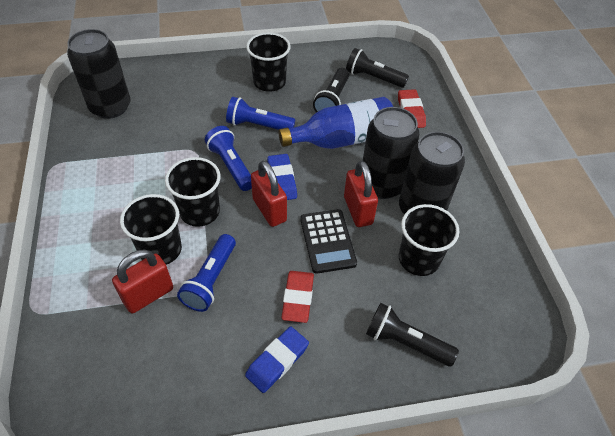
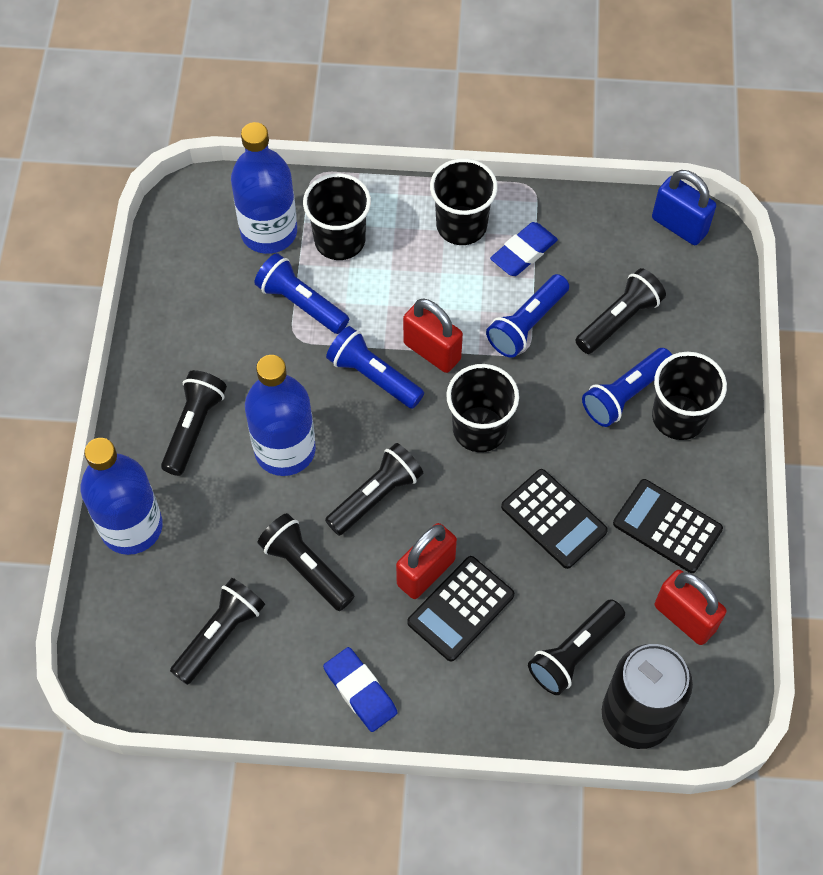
black calculator: [300,209,357,274] = 1 -> [407,556,514,661] [501,469,608,569] [613,479,723,573] = 3
black can: [67,29,130,119] [363,107,419,199] [399,132,465,214] = 3 -> [602,644,693,749] = 1
black flashlight: [313,68,349,113] [346,48,409,88] [366,303,459,366] = 3 -> [161,370,227,476] [170,578,265,685] [257,513,355,611] [325,443,423,536] [528,599,625,695] [575,268,666,354] = 6
blue bottle: [278,97,393,149] = 1 -> [81,438,163,555] [231,122,297,254] [245,355,316,476] = 3
blue flashlight: [177,234,236,312] [205,126,252,191] [226,97,295,130] = 3 -> [254,253,349,334] [326,326,424,409] [486,274,569,358] [582,348,672,427] = 4
blue padlock: none = 0 -> [652,170,716,245] = 1
red eraser: [281,271,314,323] [398,89,426,128] = 2 -> none = 0

